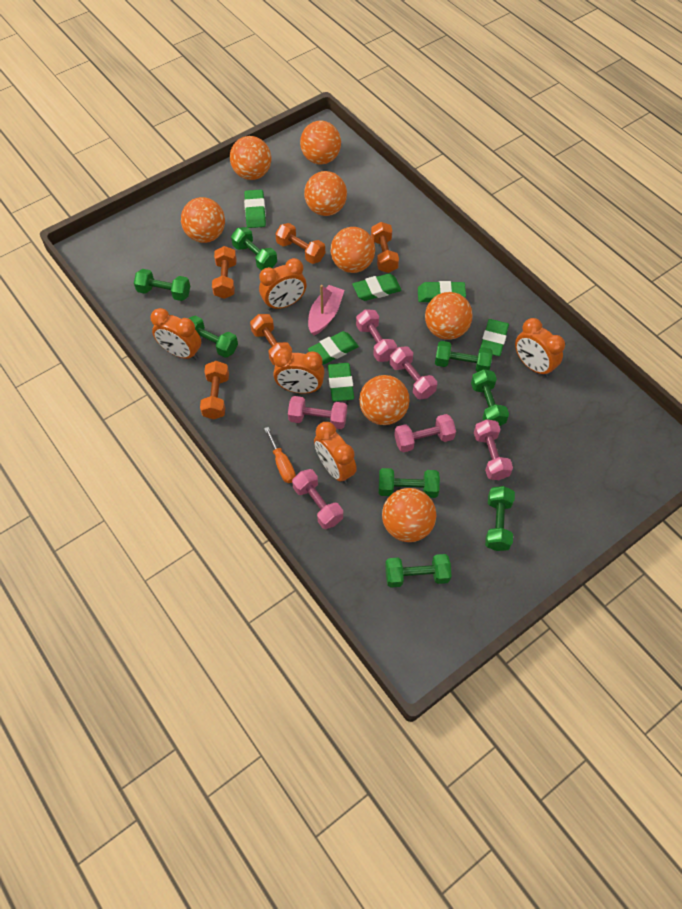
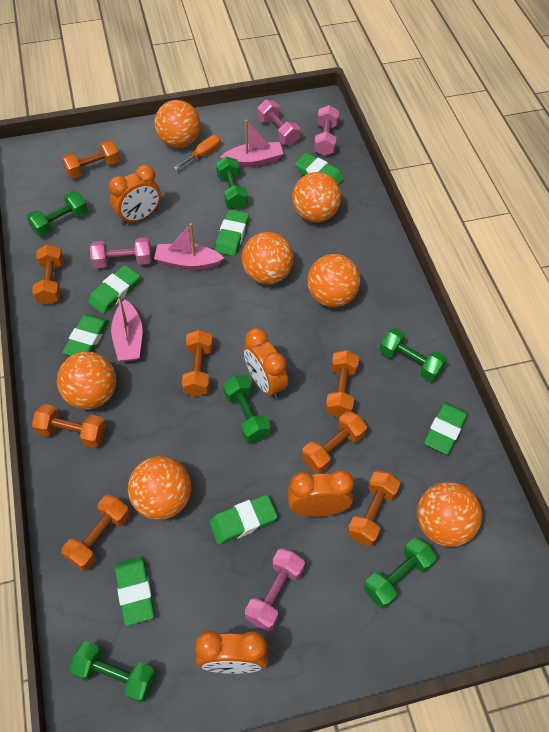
green dumbbell: [134,269,190,301] [188,316,238,358] [231,227,277,271] [379,468,440,498] [385,554,452,588] [435,341,493,372] [471,369,509,426] [485,486,515,551] = 8 -> [27,191,88,236] [69,641,156,703] [216,156,248,210] [223,375,271,443] [364,537,437,608] [379,328,447,382] = 6
green eraser: [244,190,266,228] [308,331,359,365] [328,363,354,401] [352,273,402,301] [418,281,466,302] [480,319,509,356] = 6 -> [62,314,109,356] [88,265,140,314] [115,557,154,626] [209,495,277,545] [215,209,249,256] [295,153,344,185] [424,402,468,454] = 7
orange ball: [181,197,225,243] [230,136,271,180] [300,121,341,165] [304,171,347,216] [330,227,375,273] [359,375,409,425] [382,488,436,542] [425,292,473,340] = 8 -> [57,352,116,409] [128,456,191,520] [154,100,201,148] [241,232,294,284] [292,172,341,222] [307,254,360,307] [417,482,482,547] = 7
orange clock: [151,308,201,360] [259,258,306,310] [273,349,325,394] [314,422,357,484] [515,318,565,377] = 5 -> [109,165,161,225] [195,631,268,674] [243,328,288,399] [288,470,354,517] = 4
orange dumbbell: [200,361,229,419] [212,246,237,299] [250,314,292,365] [275,223,325,264] [371,222,399,273] = 5 -> [32,244,64,305] [32,404,106,448] [61,140,120,178] [61,494,130,571] [182,330,213,397] [302,411,367,473] [325,350,359,418] [347,471,400,546] = 8
pink boat: [308,285,344,336] = 1 -> [111,295,142,362] [154,223,224,270] [220,120,284,168] = 3
pink dumbbell: [288,396,347,429] [292,469,343,529] [356,309,397,362] [390,346,437,399] [394,414,456,453] [474,419,513,480] = 6 -> [90,237,152,268] [245,548,305,631] [258,100,300,145] [314,105,339,156] = 4

